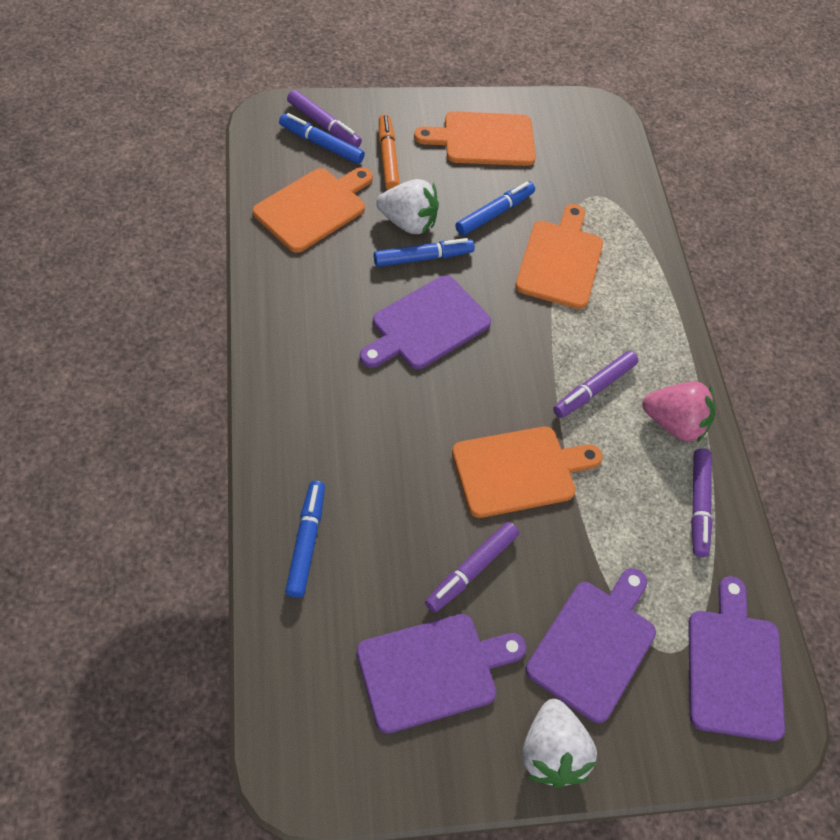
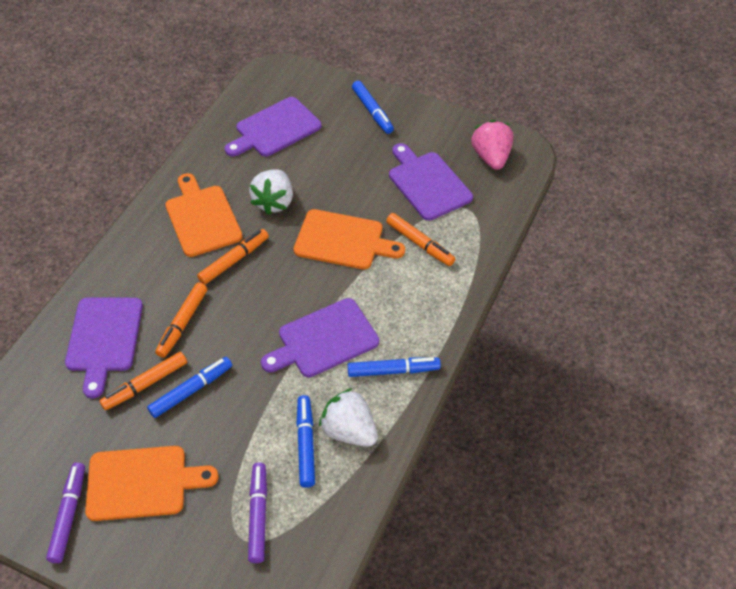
orange cutting board: [253,167,373,253] [414,111,536,166] [452,427,603,518] [515,204,603,309] = 4 -> [85,446,219,521] [165,173,243,257] [294,209,405,269] = 3
orange marker: [379,114,400,190] = 1 -> [99,352,187,410] [155,283,207,358] [197,229,269,285] [386,213,455,266] = 4
purple marker: [287,90,362,148] [425,522,519,613] [553,351,639,418] [691,448,713,557] = 4 -> [46,463,85,563] [248,462,267,563] = 2

